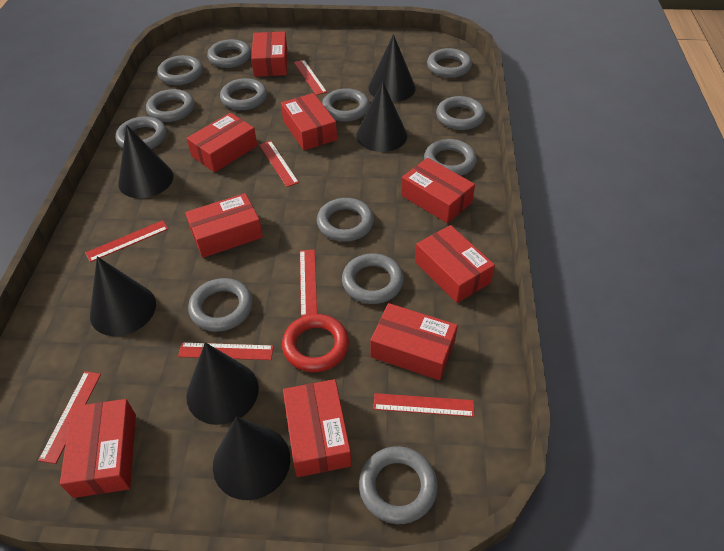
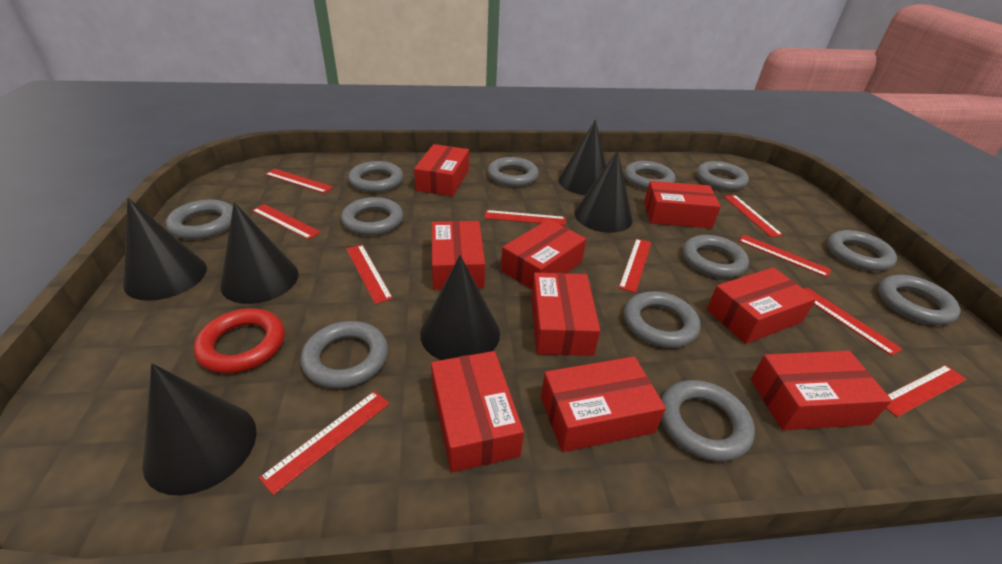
grey ring: [115,116,167,149] [146,89,194,122] [157,55,203,85] [188,278,253,332] [207,39,251,68] [220,78,267,110] [317,198,374,242] [322,88,370,122] [342,253,404,304] [359,446,438,524] [424,139,477,176] [427,48,472,78] [436,96,485,130] = 13 -> [166,199,233,240] [301,321,388,389] [341,197,403,236] [348,161,403,193] [487,157,539,187] [624,161,675,190] [624,291,701,348] [661,380,755,462] [683,235,749,278] [697,161,749,191] [827,230,897,271] [878,275,960,325] = 12
red ruler: [38,371,101,464] [85,220,168,262] [178,342,274,360] [259,141,299,187] [294,60,327,95] [300,250,317,317] [373,393,474,417] = 7 -> [252,204,321,240] [259,391,390,495] [265,169,334,193] [346,245,393,304] [484,210,566,226] [619,238,652,293] [723,195,783,237] [738,235,831,277] [805,287,902,356] [886,365,967,417] = 10

